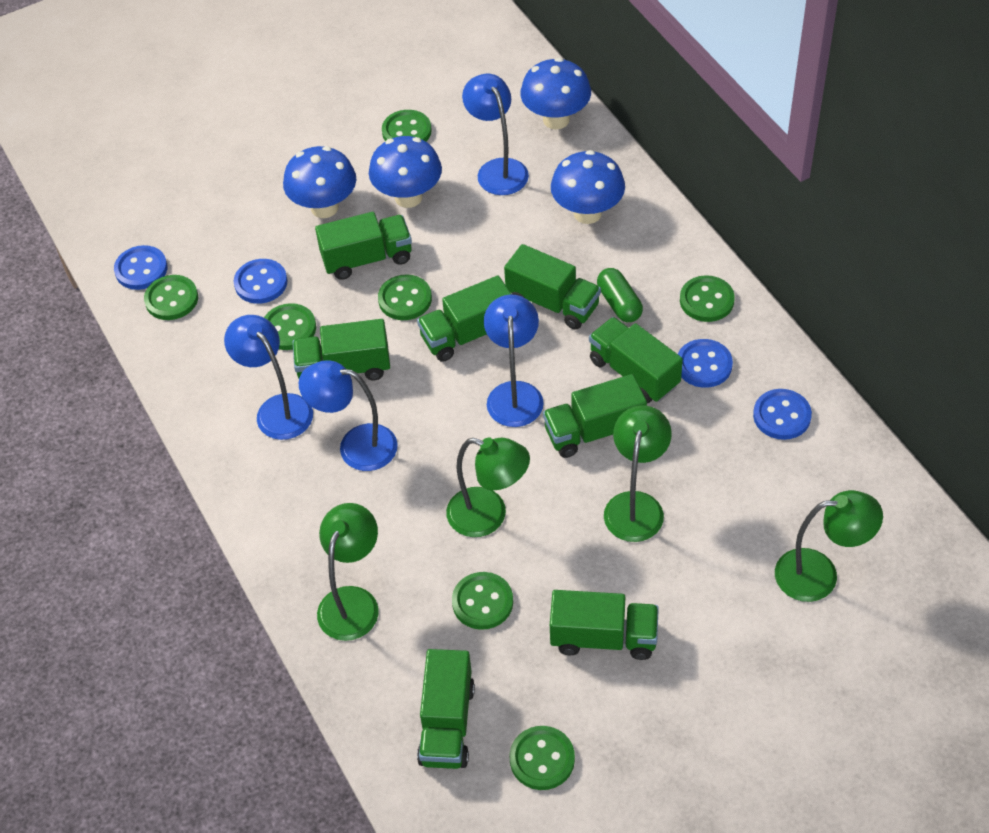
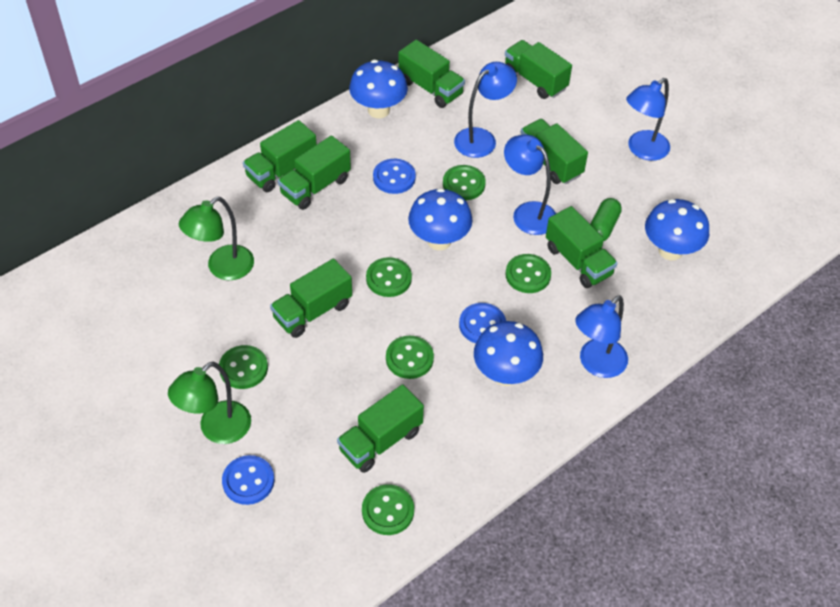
blue button: [114,245,168,290] [234,259,287,304] [678,339,733,388] [753,389,812,440] = 4 -> [222,455,275,505] [373,159,416,194] [459,303,506,343] = 3
green button: [144,275,198,320] [264,303,316,350] [378,274,432,320] [382,110,432,142] [452,572,513,630] [510,726,575,790] [680,275,735,322] = 7 -> [219,345,268,389] [362,484,414,535] [366,257,412,297] [386,336,434,379] [443,165,486,200] [505,254,551,293] = 6
green lamp: [317,503,379,641] [446,438,530,537] [604,405,672,542] [775,490,883,602] = 4 -> [168,362,251,444] [179,197,254,280] = 2

